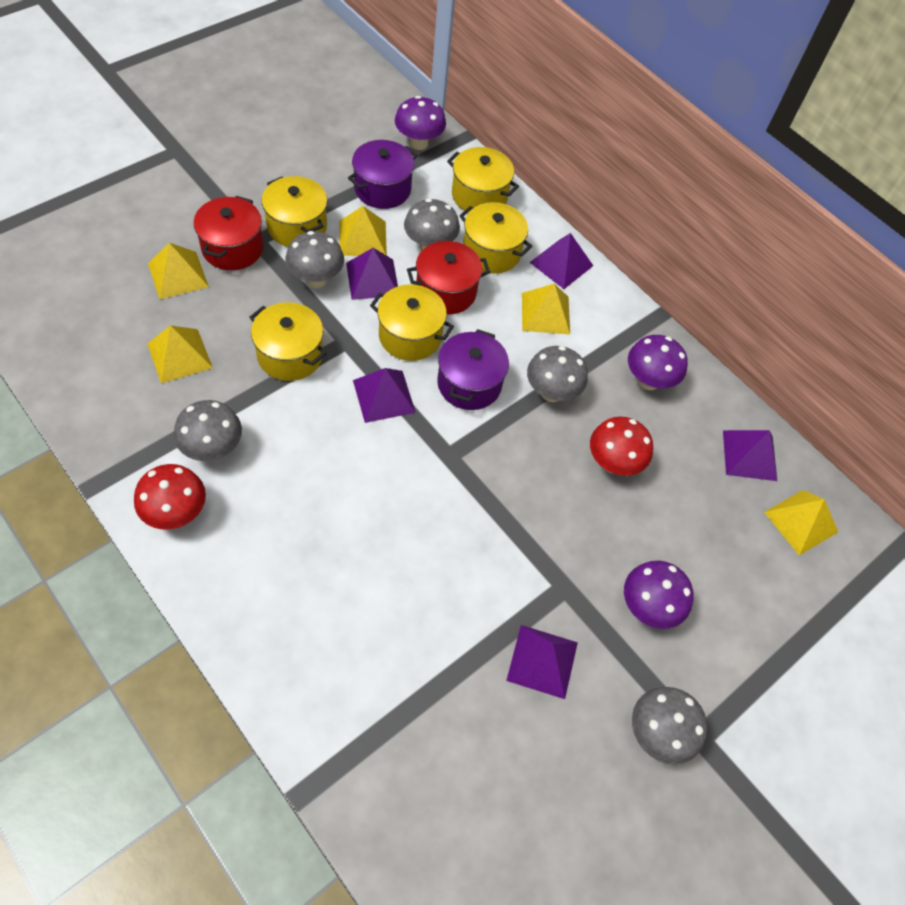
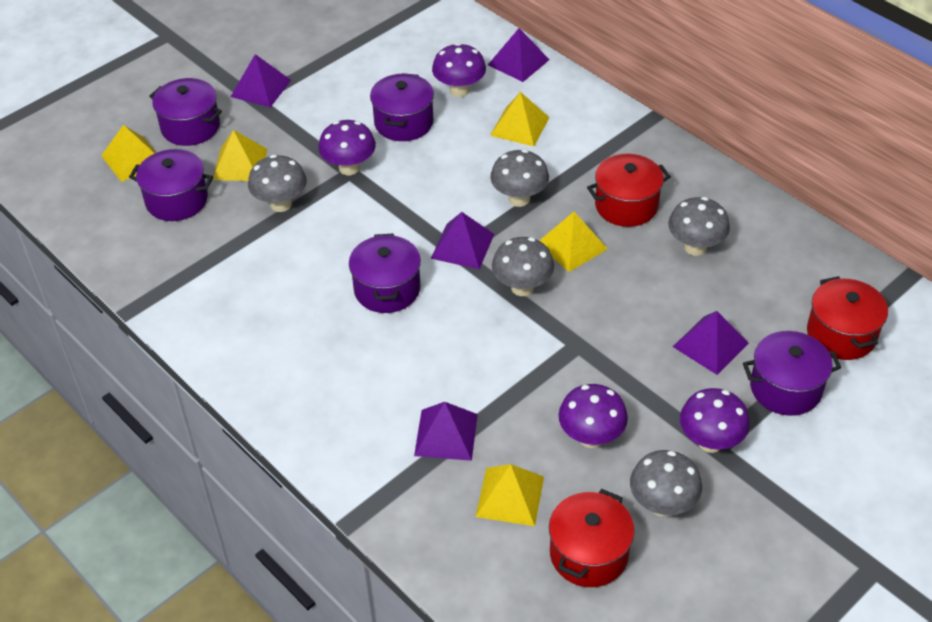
purple mushroom: [395,96,446,150] [624,561,694,629] [628,335,688,390] = 3 -> [318,120,376,175] [432,43,486,97] [558,384,628,448] [680,388,750,453] = 4
purple pot: [348,140,418,209] [437,329,509,410] = 2 -> [129,149,213,221] [149,78,222,146] [349,234,421,313] [370,73,434,141] [743,331,841,416] = 5
red mushroom: [134,464,206,529] [590,416,653,476] = 2 -> none = 0
red pot: [194,196,263,270] [407,241,490,315] = 2 -> [549,489,635,587] [587,154,671,227] [807,276,888,360] = 3
yellow pot: [250,302,327,381] [262,176,328,247] [370,284,454,361] [447,147,519,213] [459,202,532,274] = 5 -> none = 0

